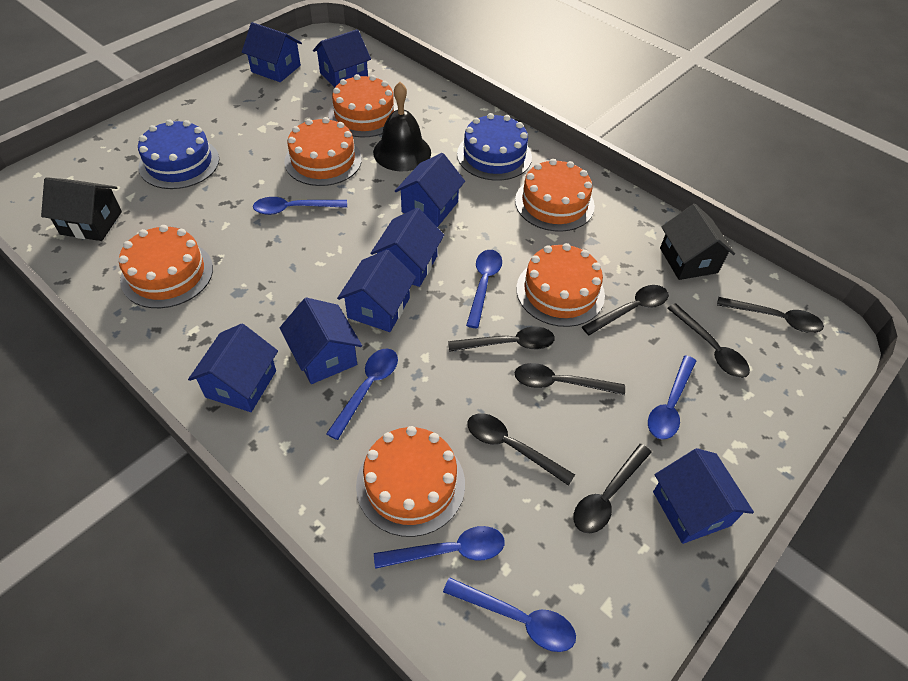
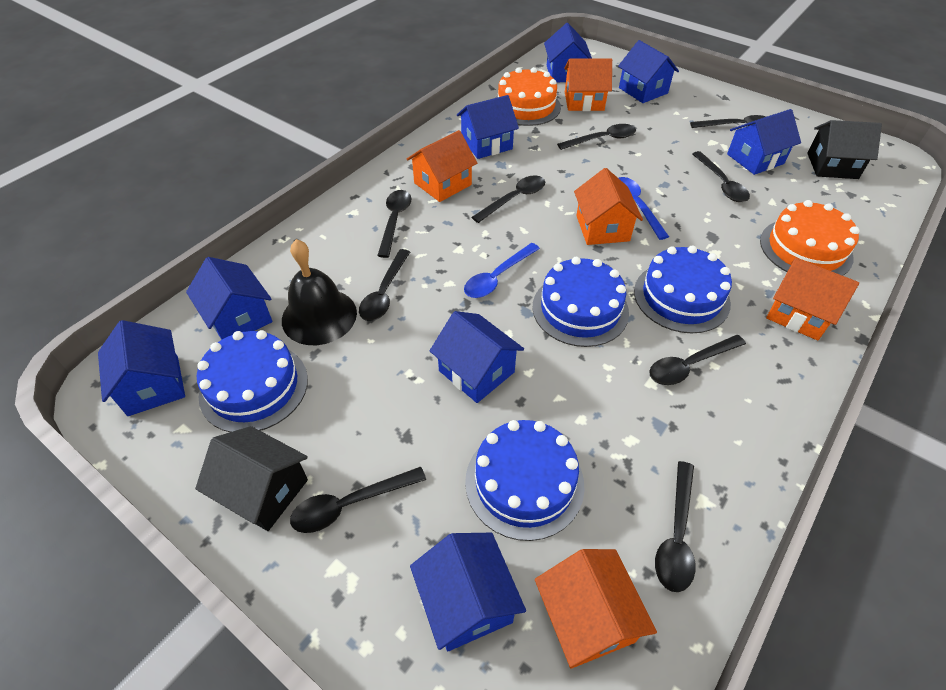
black spoon: [448,326,555,352] [467,413,575,486] [515,363,625,395] [573,444,652,533] [582,285,669,335] [667,303,750,378] [717,297,824,333] = 7 -> [290,467,426,533] [359,249,410,321] [377,190,412,258] [472,176,545,223] [557,124,636,150] [649,335,746,385] [655,461,696,592] [690,115,766,128] [692,151,750,202] = 9
blue cake: [138,120,219,189] [457,113,532,181] = 2 -> [197,330,308,432] [465,420,585,541] [532,257,629,347] [634,246,732,333] = 4
blue spoon: [253,197,347,215] [326,349,398,440] [374,526,505,569] [443,577,576,652] [466,250,502,328] [648,355,696,439] = 6 -> [464,243,540,298] [619,177,669,240] = 2
orange cake: [119,225,213,308] [284,117,362,186] [328,74,398,137] [356,426,465,537] [515,159,595,232] [516,243,605,327] = 6 -> [495,67,561,126] [760,200,860,276] = 2
orange house: none = 0 -> [407,130,477,202] [535,549,657,668] [564,58,612,111] [574,168,643,245] [766,258,859,341] = 5

